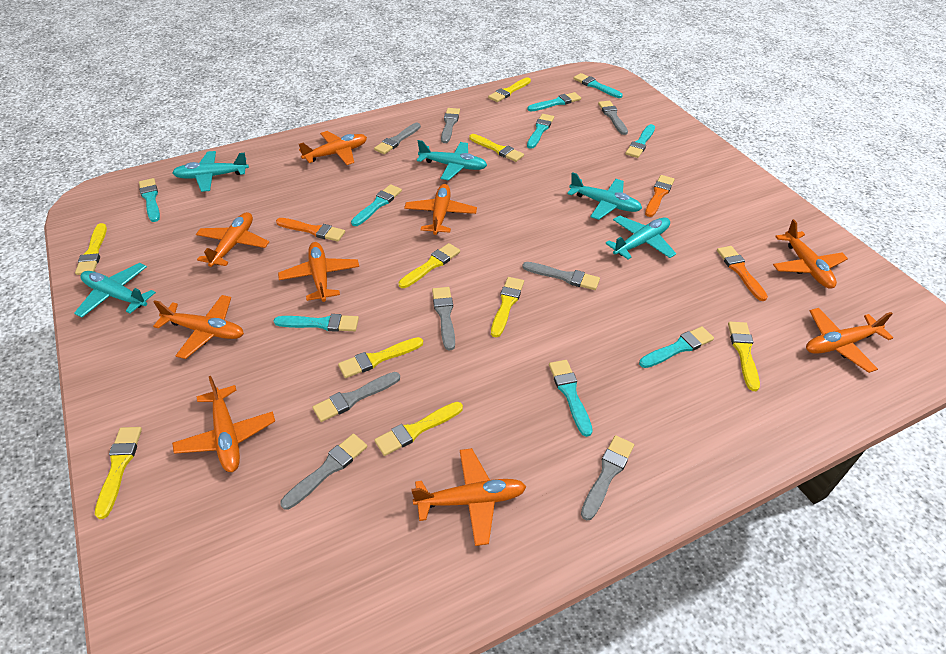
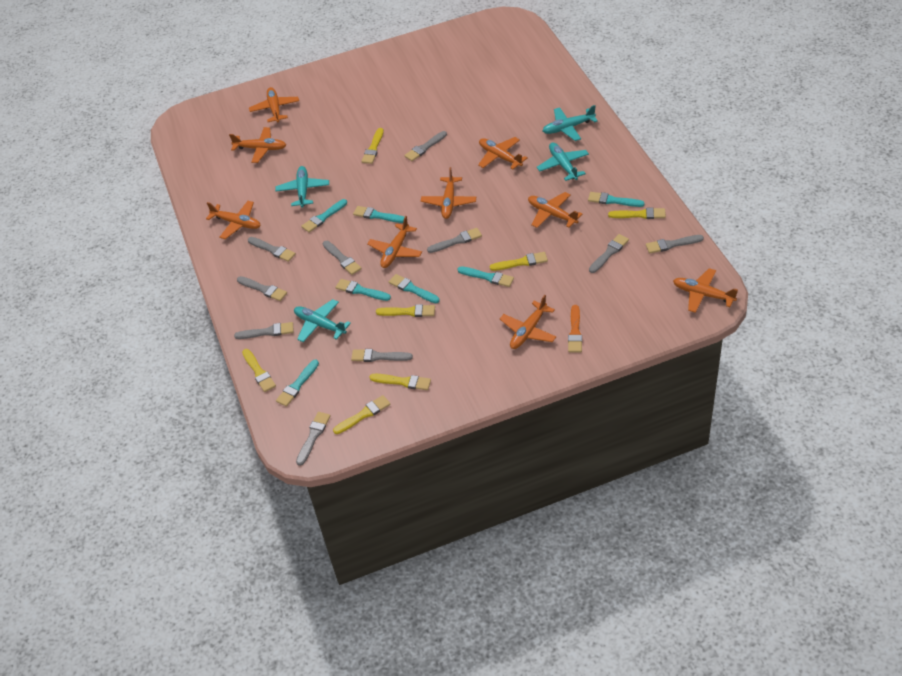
grey brush: [280,434,367,510] [312,372,400,422] [374,123,421,154] [432,287,455,351] [441,108,460,143] [522,262,600,290] [581,435,634,520] [598,101,628,135] = 8 -> [234,322,294,339] [237,276,287,301] [248,237,296,262] [296,412,330,466] [322,241,362,275] [351,349,413,362] [404,131,447,161] [427,228,482,253] [589,234,629,273] [646,235,704,253] = 10
orange brush: [276,218,345,242] [645,175,675,217] [717,246,768,301] = 3 -> [568,305,582,352] = 1
turquoise brush: [139,178,160,222] [274,314,359,332] [351,184,402,226] [527,92,581,111] [527,114,554,149] [549,360,593,437] [573,73,623,98] [625,124,655,158] [639,326,714,368] = 9 -> [276,360,319,407] [301,199,347,233] [336,279,391,301] [353,206,404,223] [389,274,440,303] [458,266,514,287] [588,192,645,207] = 7
turquoise plane: [74,263,156,317] [172,151,249,192] [417,140,487,181] [567,172,642,220] [605,215,676,259] = 5 -> [275,166,329,208] [294,299,351,342] [537,143,589,181] [543,105,598,141] = 4
yellow brush: [75,223,107,275] [95,427,142,519] [338,337,423,378] [374,402,463,456] [399,243,460,288] [469,134,524,162] [488,77,531,102] [491,277,524,337] [728,322,760,391] = 9 -> [242,349,276,392] [333,395,391,434] [362,128,384,164] [369,374,431,390] [376,304,435,317] [490,252,548,271] [608,207,666,219] = 7

